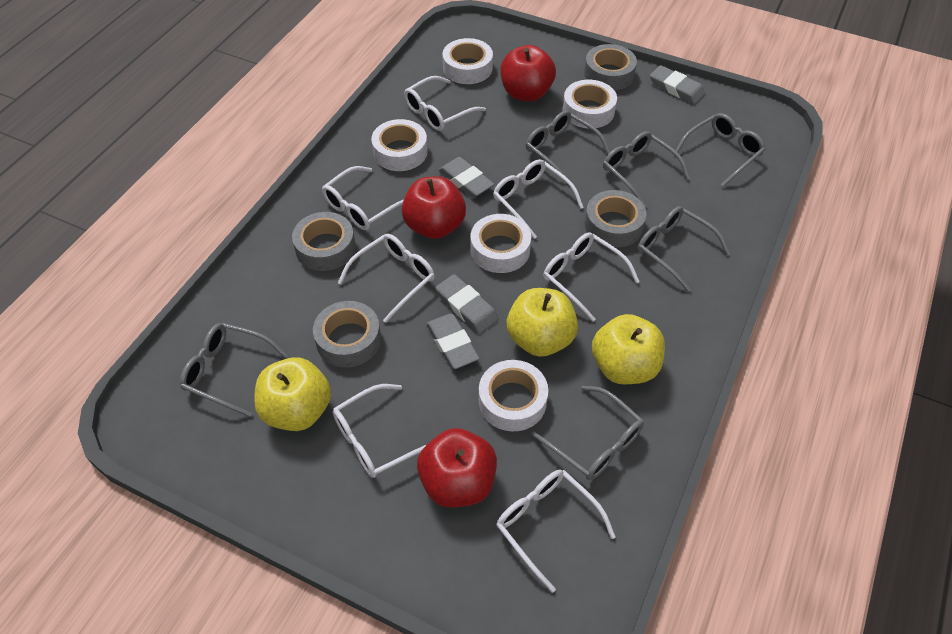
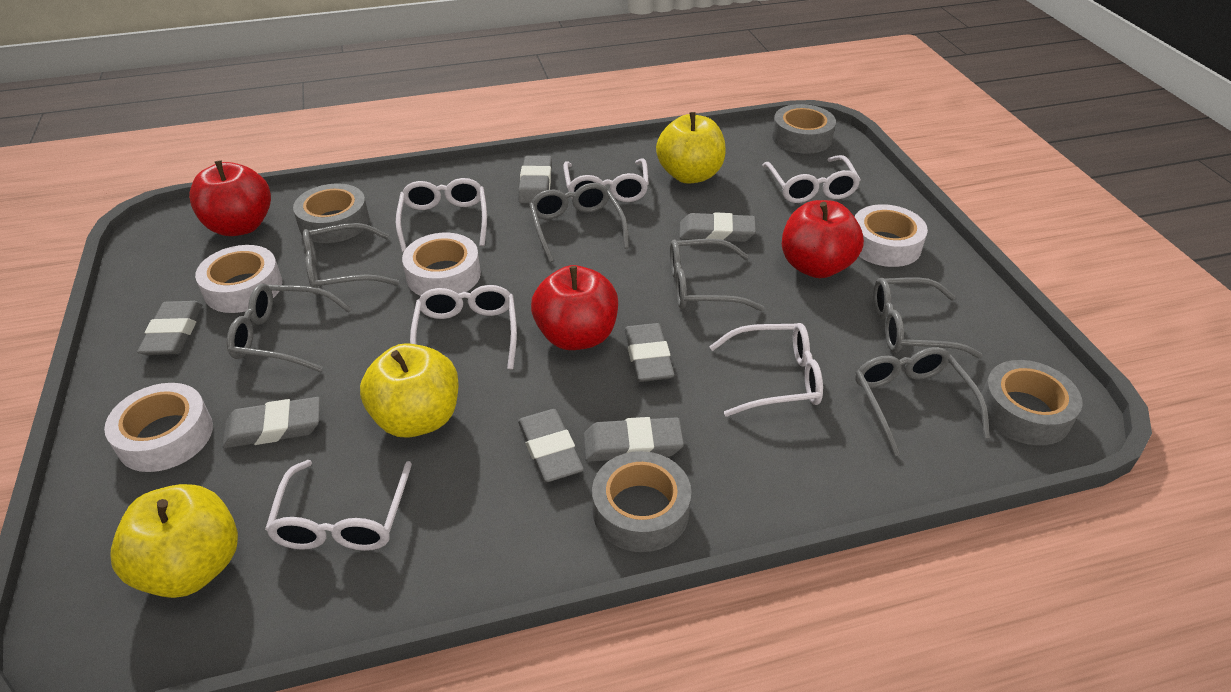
grey eraser: [426,314,480,369] [435,274,499,334] [438,157,494,198] [650,65,705,104] = 4 -> [137,301,203,355] [222,397,320,448] [518,155,552,203] [518,409,584,482] [584,417,684,462] [624,323,675,382] [679,212,756,242] = 7
white glasses: [322,166,404,230] [333,384,426,478] [338,234,435,323] [404,76,486,131] [493,159,584,239] [496,470,616,593] [543,232,640,321] = 7 -> [265,460,412,551] [396,178,487,252] [410,285,517,370] [563,158,649,202] [709,323,823,417] [762,155,861,203] = 6
white tape: [371,119,428,171] [443,38,493,84] [471,214,531,273] [479,360,548,432] [563,80,617,129] = 5 -> [104,383,213,472] [195,245,282,313] [402,233,481,296] [855,204,928,267] = 4

